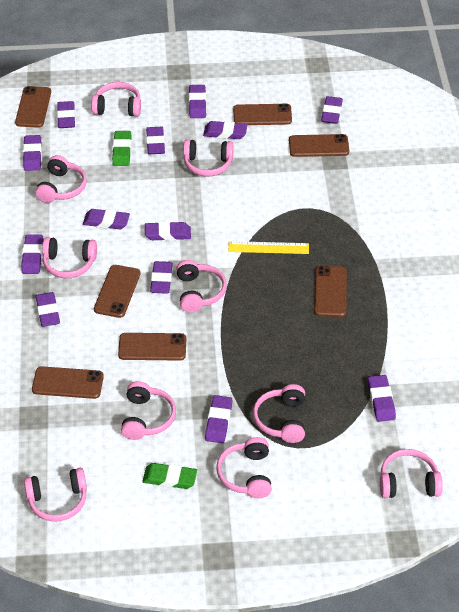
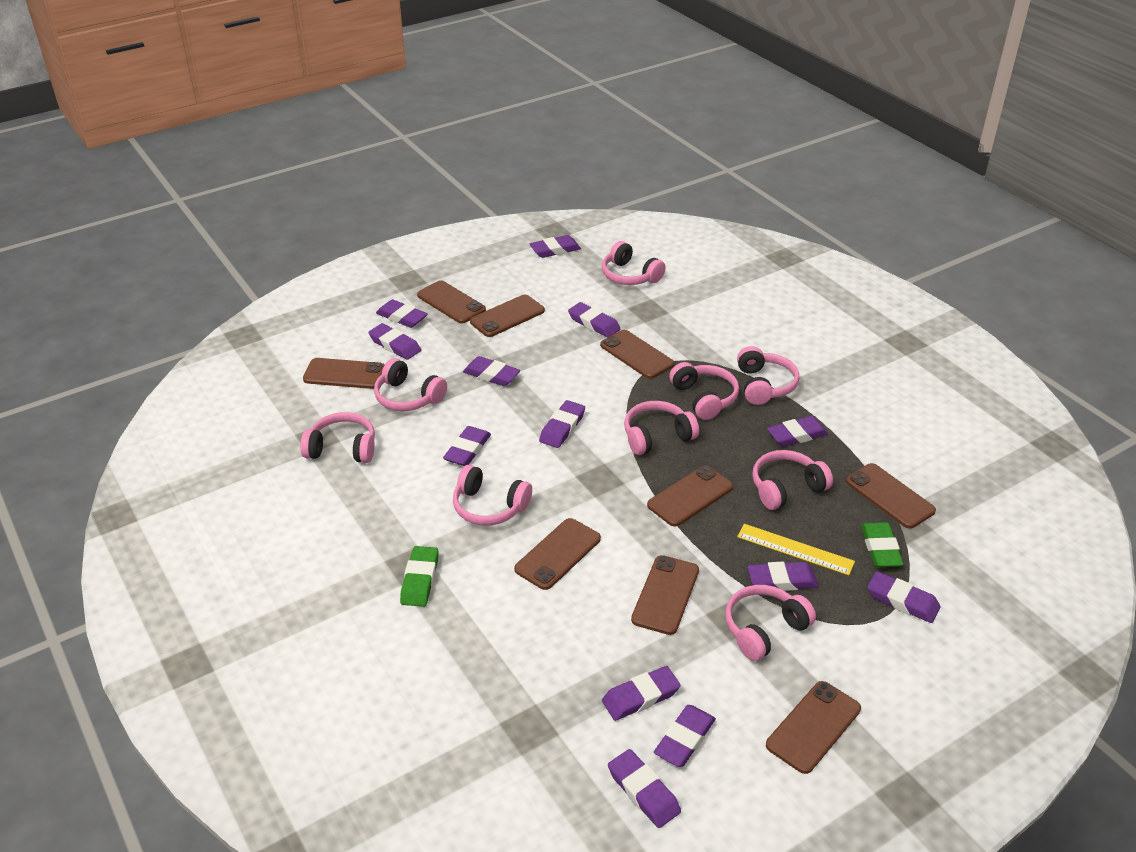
brown phone: [15,86,51,128] [32,366,104,399] [94,265,140,318] [118,333,186,361] [233,104,292,125] [289,134,349,157] [314,266,347,317] = 7 -> [303,358,385,389] [417,280,486,323] [470,295,545,337] [514,518,601,590] [600,330,674,379] [631,555,699,635] [647,466,733,527] [766,681,861,774] [846,463,936,529] = 9
pink headphones: [24,468,87,522] [35,155,87,203] [42,237,97,278] [91,82,141,117] [121,381,176,440] [176,260,227,312] [183,139,234,177] [216,437,272,498] [253,384,305,443] [380,449,443,498] = 10 -> [300,412,375,463] [374,358,447,411] [453,465,532,526] [602,241,666,285] [624,401,699,455] [669,362,739,420] [725,585,816,661] [737,346,799,405] [752,450,833,510] = 9

